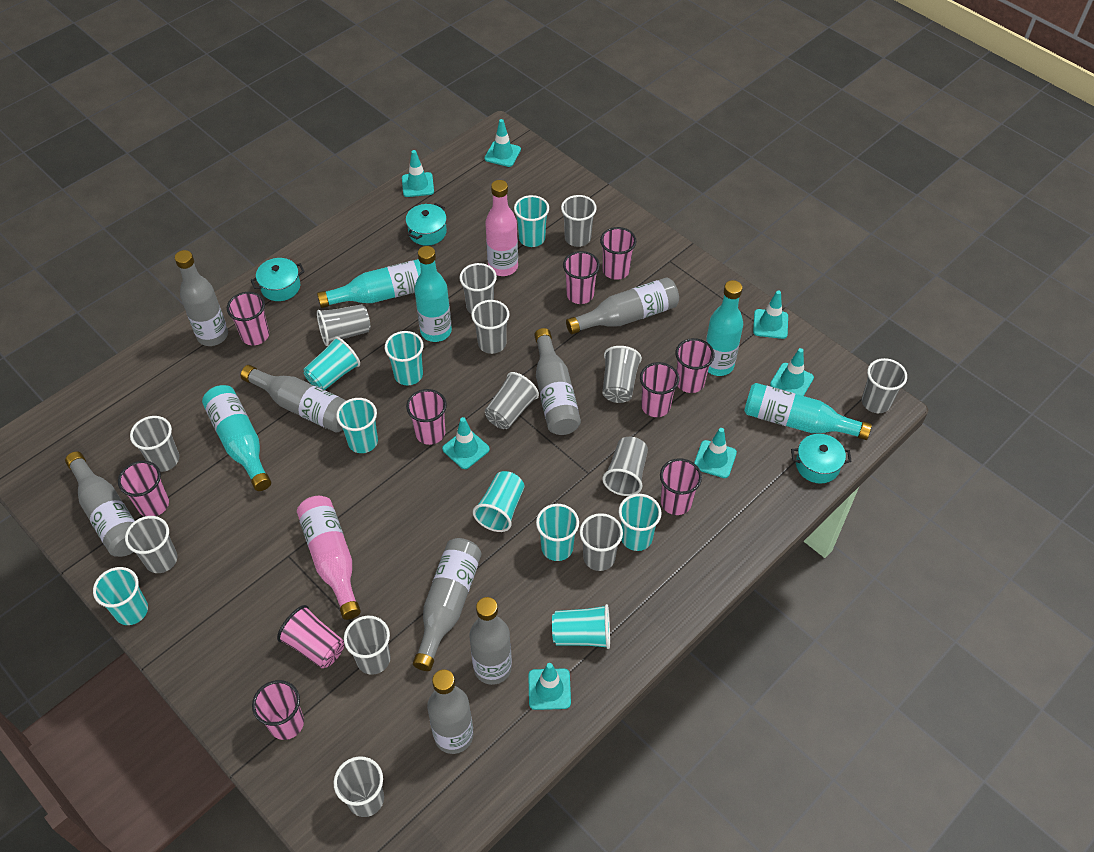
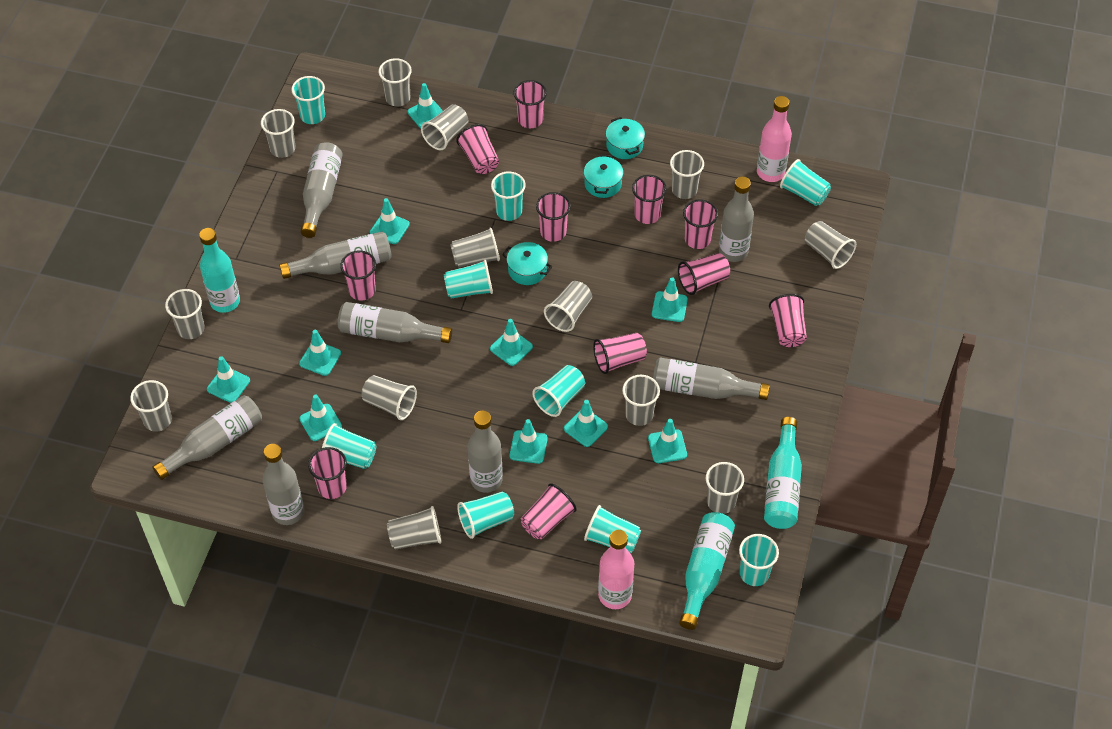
pink cup: [118,461,169,516] [227,292,269,345] [252,680,304,740] [277,605,344,668] [406,389,447,445] [563,251,600,304] [600,227,637,280] [640,362,679,417] [660,458,702,515] [675,338,715,393] = 10 -> [308,447,347,499] [340,250,376,301] [456,124,499,174] [513,80,547,128] [521,483,577,539] [536,192,571,242] [593,333,647,374] [632,175,667,224] [678,253,730,295] [683,199,718,249] [769,294,807,347] = 11
turquoise bottle: [202,385,271,491] [317,259,421,308] [414,246,452,342] [706,280,743,376] [744,383,872,440] = 5 -> [199,228,240,313] [679,512,735,630] [764,417,802,529] = 3
turquoise traffic cone: [402,150,434,197] [442,417,490,469] [485,119,521,167] [528,663,571,710] [694,428,737,478] [753,290,788,339] [770,348,814,396] = 7 -> [207,356,250,403] [299,330,341,376] [299,394,342,441] [370,198,410,244] [407,83,443,128] [490,319,533,366] [510,419,548,464] [564,400,608,447] [648,419,687,463] [652,277,688,322] = 10

